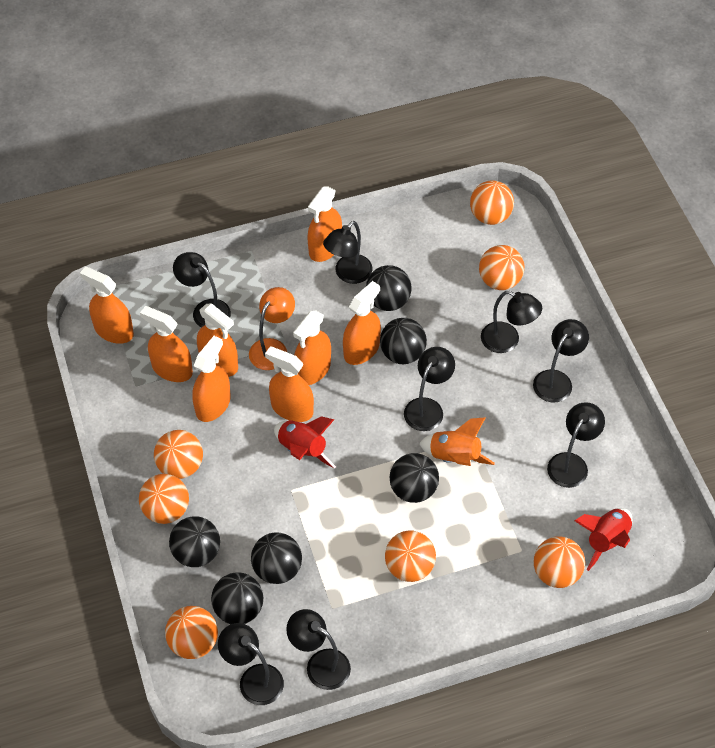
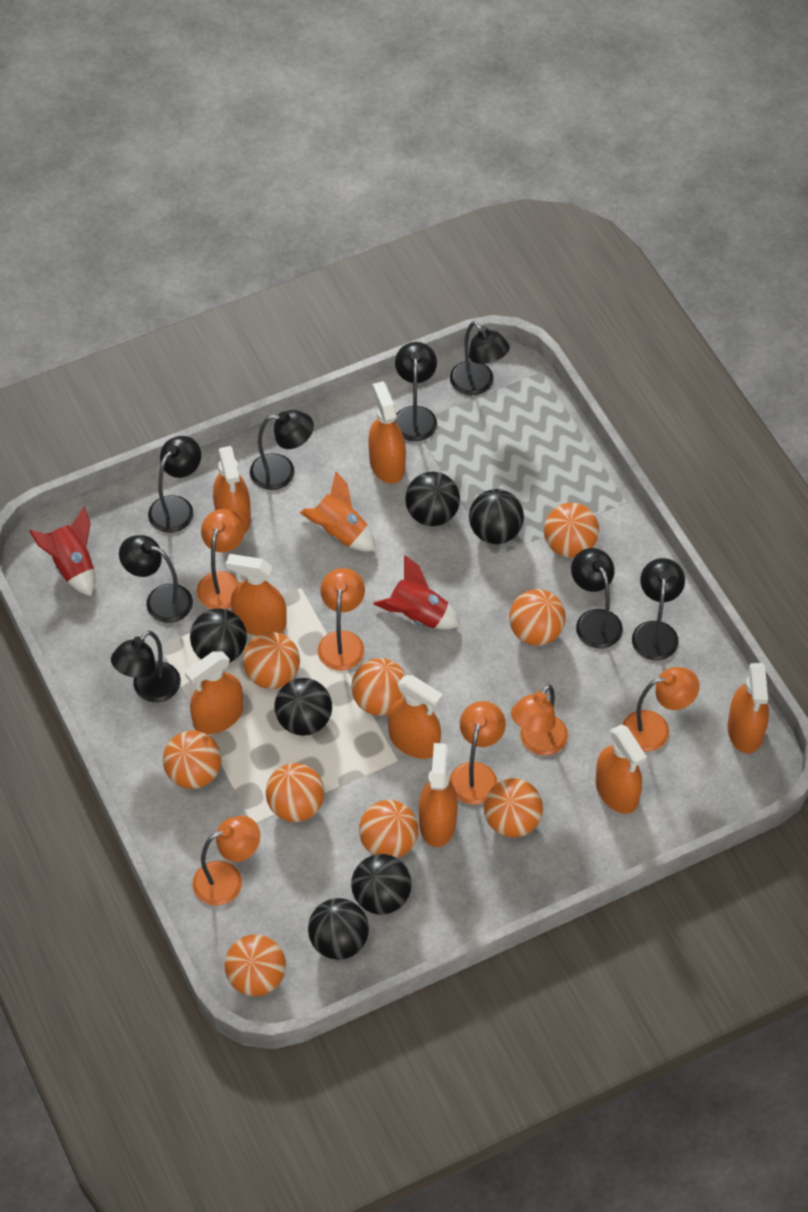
orange ball: [139,474,189,524] [154,430,203,479] [165,606,218,659] [385,531,436,582] [470,181,514,225] [479,245,524,290] [534,536,585,588] = 7 -> [163,730,221,789] [225,934,286,996] [243,632,300,689] [266,763,325,822] [351,658,406,716] [359,800,418,858] [484,778,543,838] [509,589,566,646] [544,503,599,558] = 9
orange lamp: [249,287,295,370] = 1 -> [193,816,260,905] [197,509,245,609] [318,568,365,671] [450,701,506,804] [511,684,568,756] [622,667,699,752] = 6

